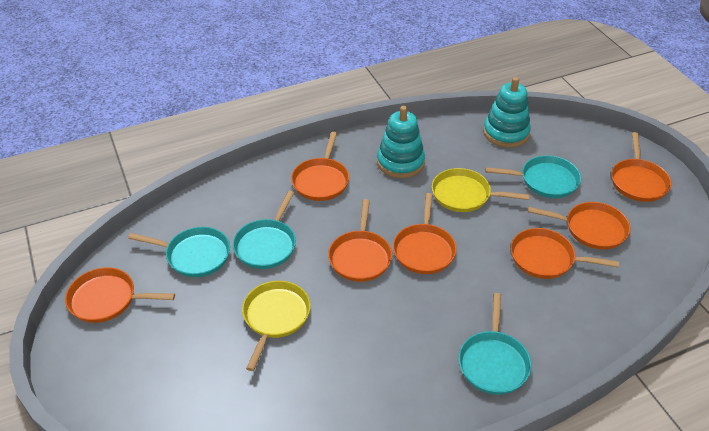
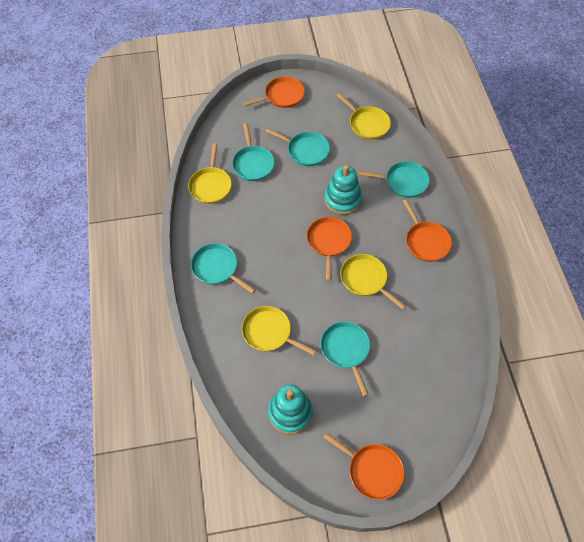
orange pan: [65,267,175,323] [291,132,349,201] [328,199,392,282] [393,193,457,274] [511,228,619,279] [528,202,630,250] [611,132,672,202] = 7 -> [243,76,305,108] [307,217,352,281] [323,432,404,500] [403,199,452,262] = 4
turquoise pan: [128,227,230,277] [233,191,296,269] [459,293,532,395] [485,155,581,198] = 4 -> [191,243,256,294] [232,124,275,181] [265,128,330,166] [320,321,370,396] [359,161,430,198] = 5
yellow pan: [242,281,311,371] [432,168,530,212] = 2 -> [188,144,232,204] [242,306,317,355] [337,93,391,140] [340,254,406,309] = 4

